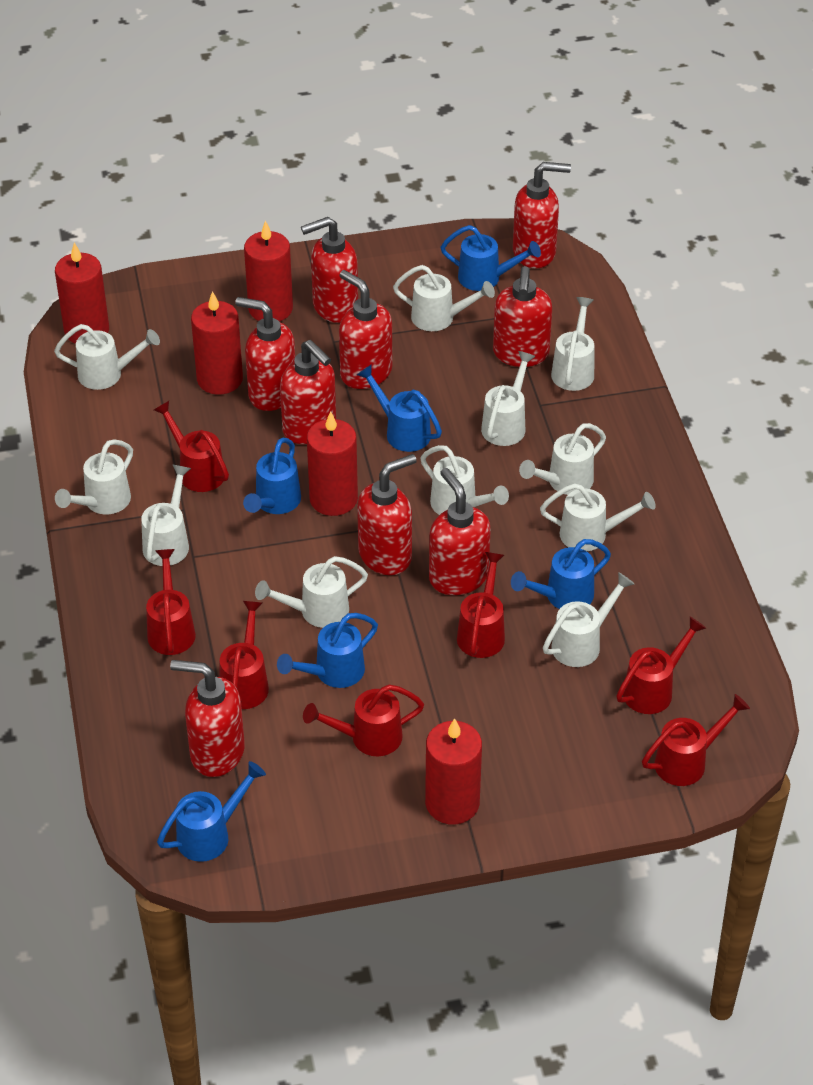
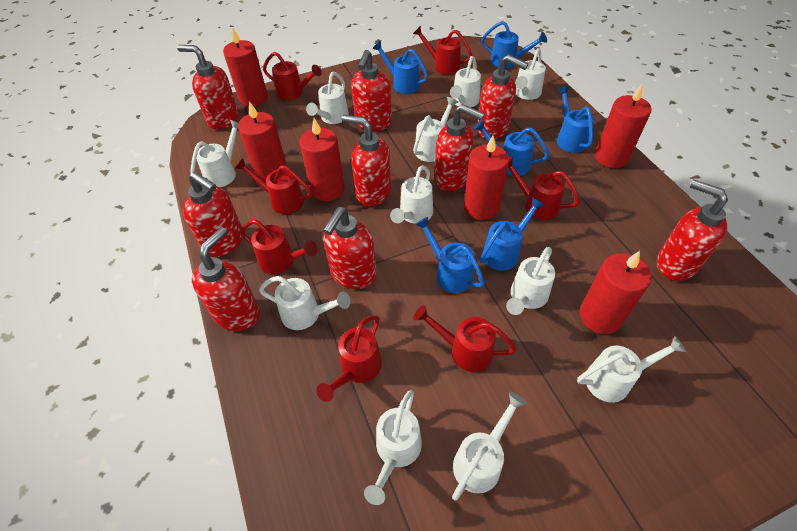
red candle: [55,243,109,344] [191,291,243,395] [244,221,293,322] [307,411,358,516] [425,718,482,825] = 5 -> [223,27,268,106] [238,101,287,181] [300,118,345,201] [464,136,509,220] [580,251,652,334] [595,84,652,168] = 6

